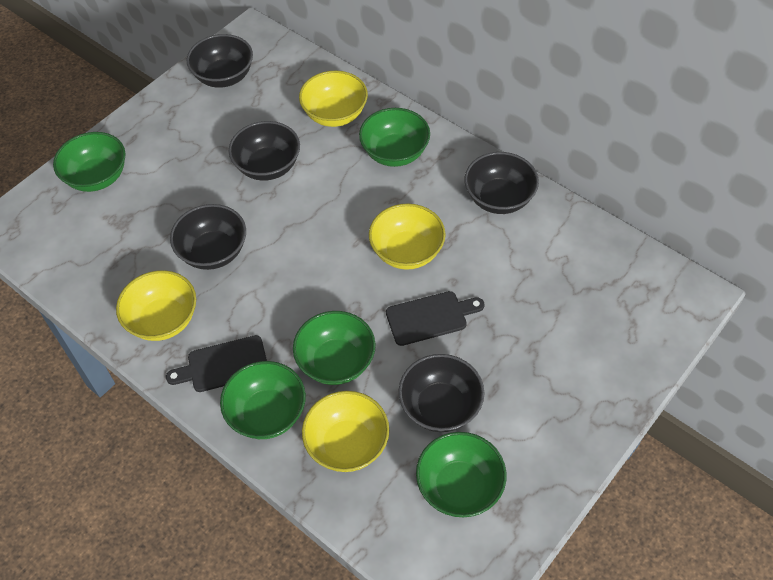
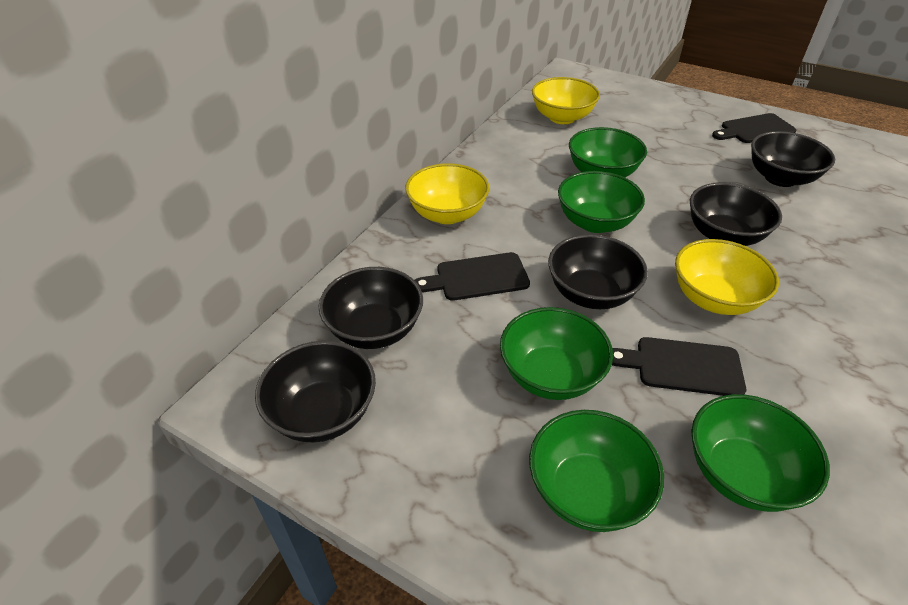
black cutting board: [166,335,267,392] [386,291,485,346] = 2 -> [415,252,530,301] [612,337,746,396] [712,113,796,143] = 3
yellow bowl: [116,270,196,341] [299,71,368,127] [302,391,389,472] [369,204,446,270] = 4 -> [405,163,490,224] [532,77,600,124] [675,239,779,315] = 3

